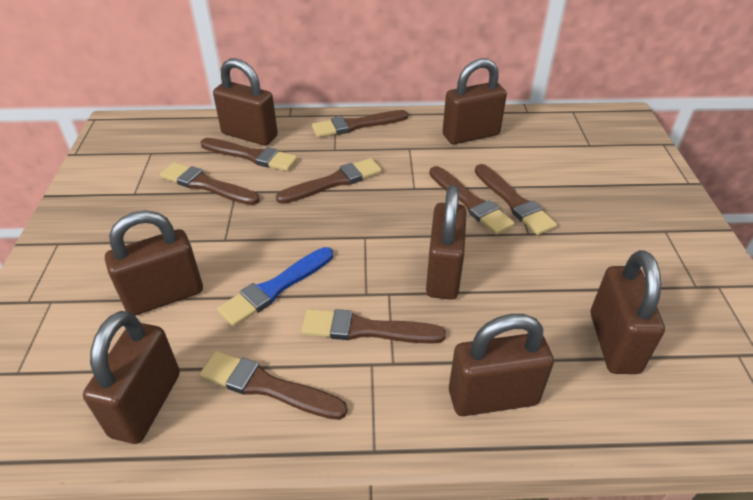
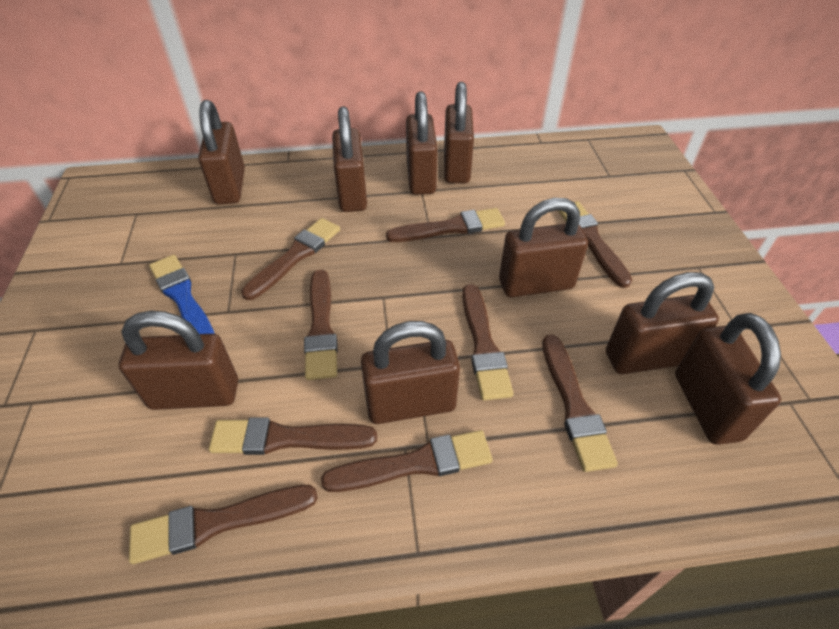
brown brush: [160,162,259,205] [199,351,348,420] [200,138,298,171] [276,158,382,204] [301,309,446,344] [312,110,408,137] [429,166,515,235] [475,164,557,235] = 8 -> [129,485,318,564] [209,418,377,455] [241,218,340,300] [304,270,338,380] [321,430,493,492] [386,208,505,242] [462,284,514,400] [542,335,618,472] [558,201,632,288] = 9
brown padlock: [83,311,180,444] [105,210,203,316] [213,58,278,145] [426,185,467,300] [443,58,507,144] [449,314,554,416] [591,250,665,374] = 7 -> [119,311,238,410] [198,100,245,205] [332,106,367,212] [361,321,460,424] [406,91,438,195] [444,82,474,183] [499,198,588,297] [606,272,719,374] [675,313,781,445] = 9

